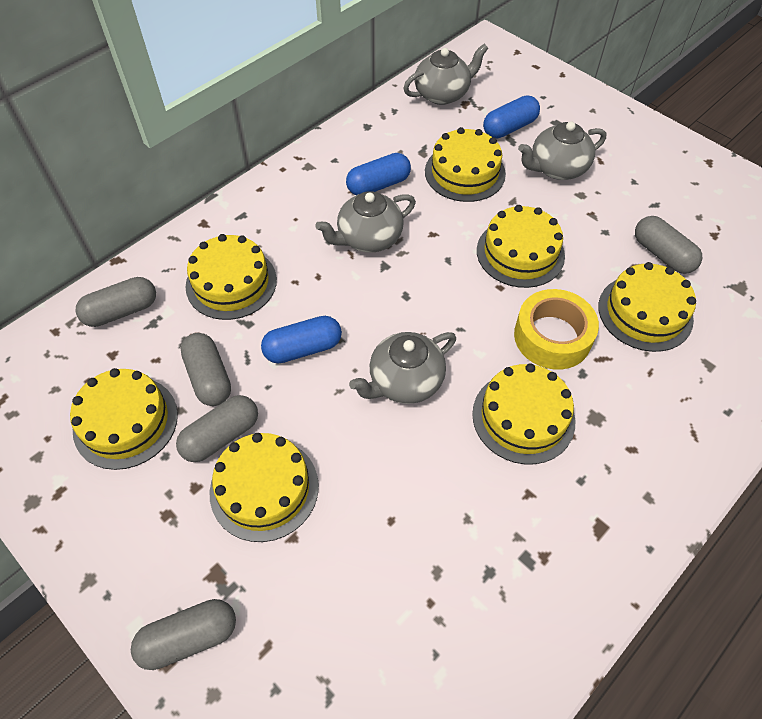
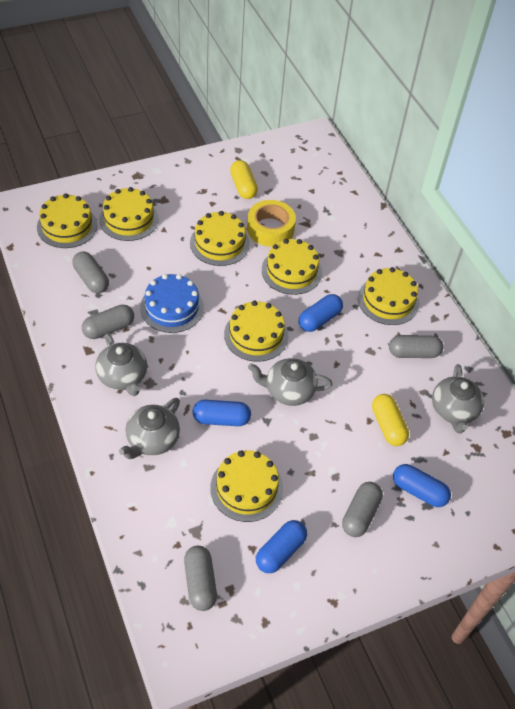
blue cake: none = 0 -> [140,274,204,333] = 1
blue capsule: [261,316,342,363] [346,153,411,195] [483,95,540,139] = 3 -> [193,400,251,426] [256,520,307,573] [299,294,343,332] [393,464,451,507] = 4
yellow capsule: none = 0 -> [230,160,258,199] [372,394,409,446] = 2

